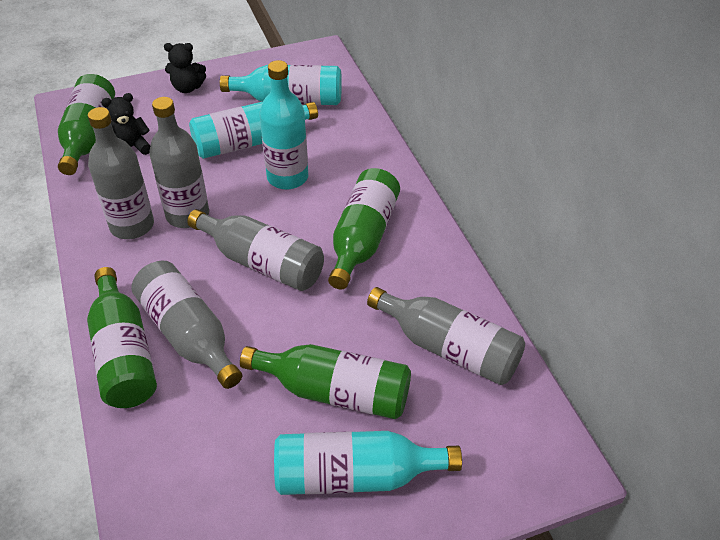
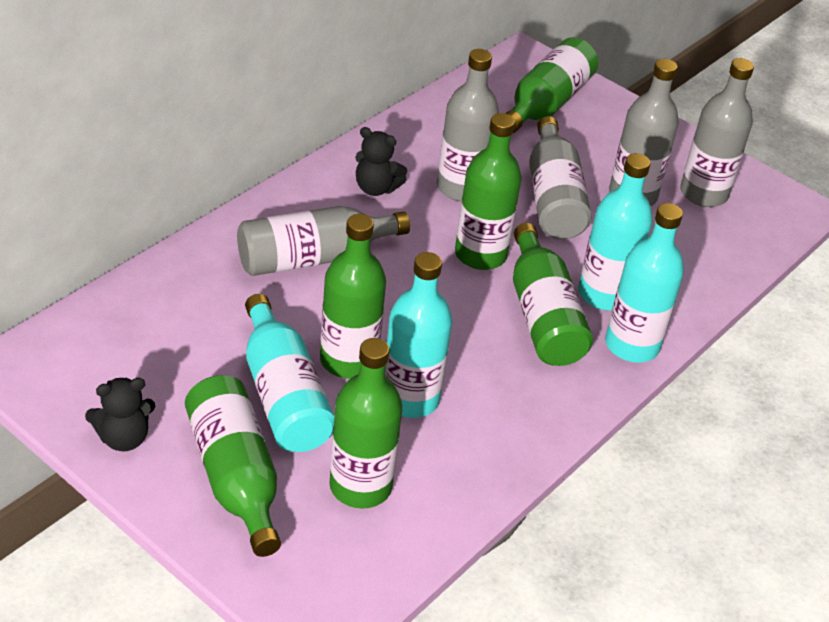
green bottle: [58,74,115,175] [87,267,157,408] [240,344,411,419] [328,168,400,290] = 4 -> [185,375,281,557] [320,214,386,379] [329,338,403,509] [455,113,522,270] [505,37,598,133] [513,223,593,366] = 6

